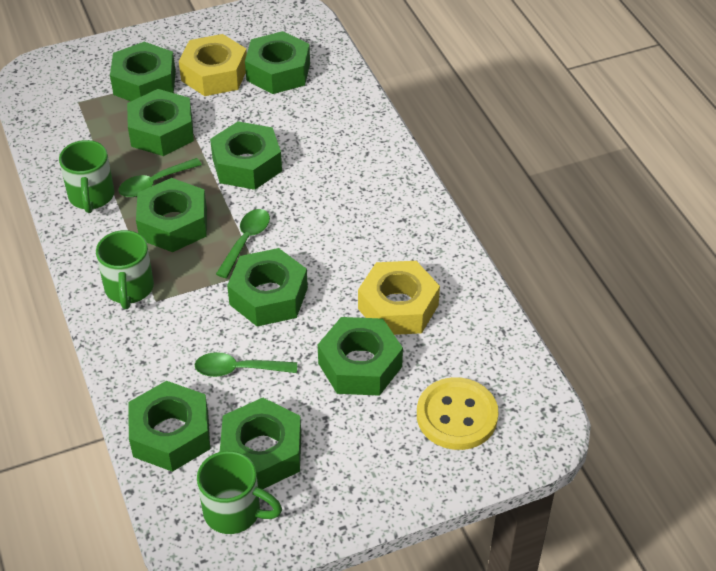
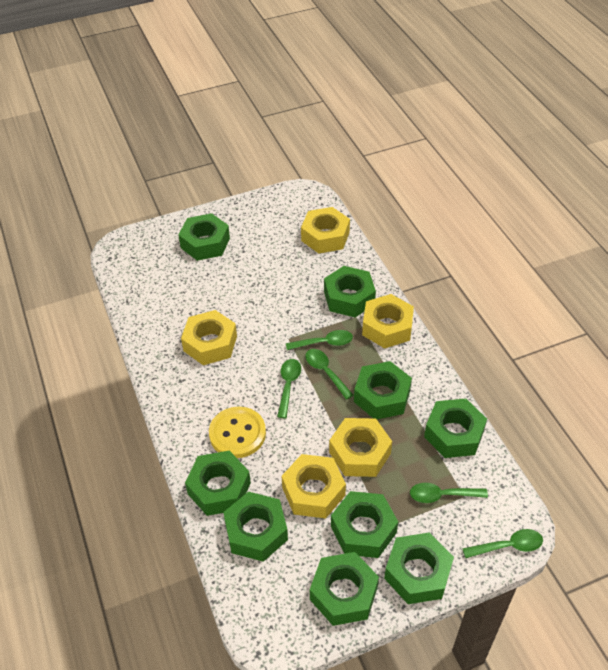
green mug: [59,140,115,213] [96,230,154,309] [197,451,282,534] = 3 -> none = 0
green spoon: [118,158,202,197] [195,352,297,377] [216,209,270,278] = 3 -> [277,359,301,418] [286,330,353,350] [305,349,353,400] [410,483,488,503] [462,529,543,558] = 5
yellow nut: [179,34,247,96] [358,261,440,335] = 2 -> [181,310,237,365] [282,454,346,518] [301,207,350,254] [329,418,392,477] [362,294,414,348] = 5

